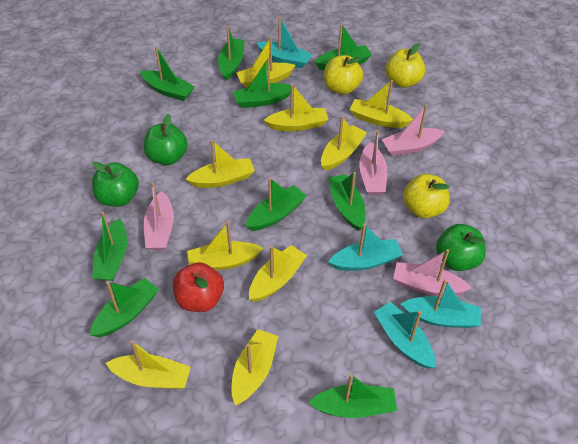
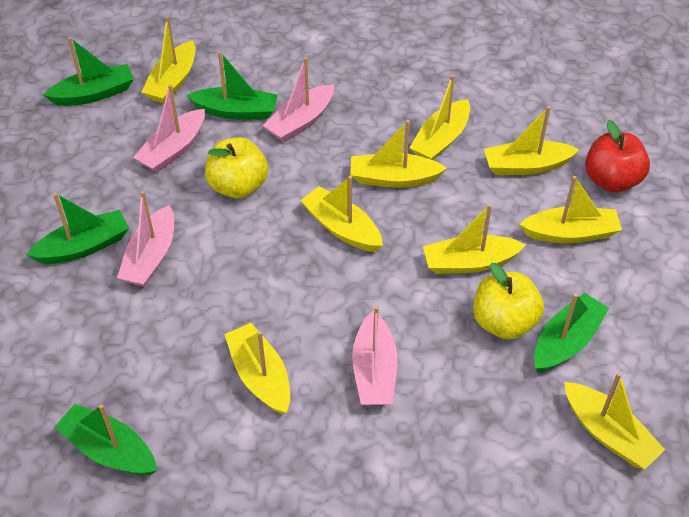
green apple: [92,161,139,207] [144,114,188,165] [436,224,486,271] = 3 -> none = 0
green boat: [90,278,159,337] [92,212,127,281] [140,46,195,101] [218,26,244,81] [233,58,295,108] [246,178,306,231] [308,374,397,418] [315,23,372,70] [328,172,365,231] = 9 -> [27,193,129,264] [43,37,134,106] [54,404,157,475] [186,51,278,120] [534,293,609,372] = 5
turquoise boat: [257,16,312,68] [328,224,403,271] [374,302,435,368] [400,279,481,328] = 4 -> none = 0
yellow apple: [324,55,363,94] [386,43,425,88] [403,174,450,218] = 3 -> [205,137,268,199] [473,263,544,340] = 2

